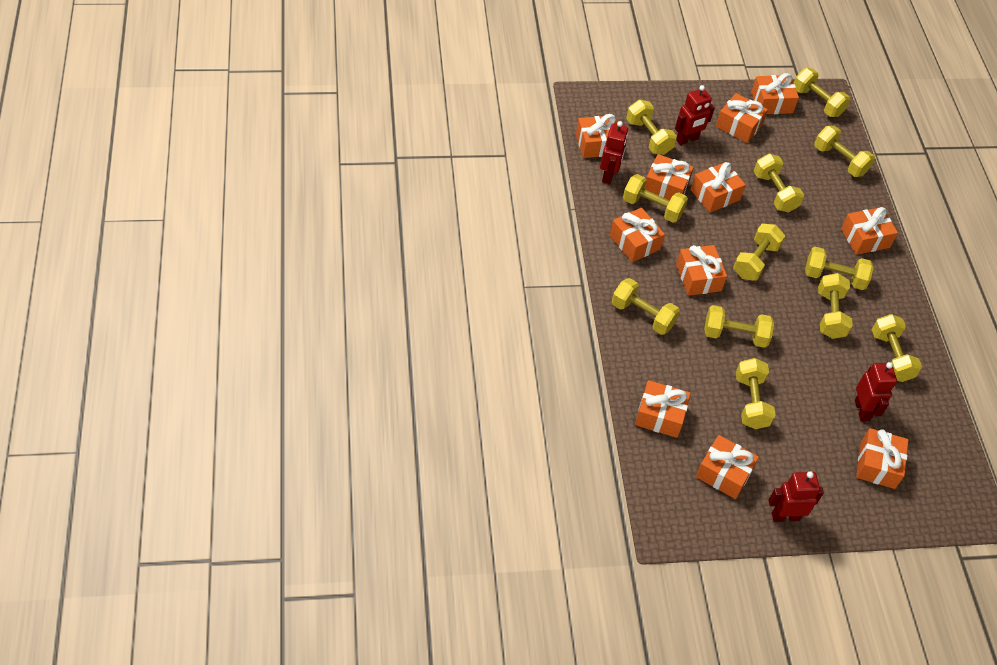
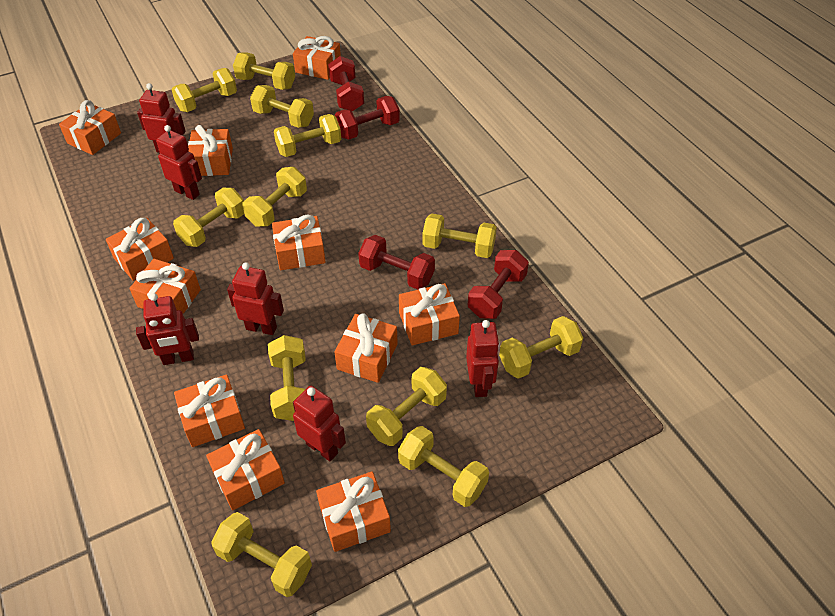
red dumbbell: none = 0 -> [328,56,364,111] [335,96,400,140] [358,235,435,290] [468,250,529,319] = 4
red robot: [600,121,628,184] [675,85,715,145] [768,471,824,522] [855,362,897,422] = 4 -> [136,293,199,365] [137,83,185,153] [156,125,202,200] [227,262,284,335] [293,386,346,461] [466,320,500,397] = 6

